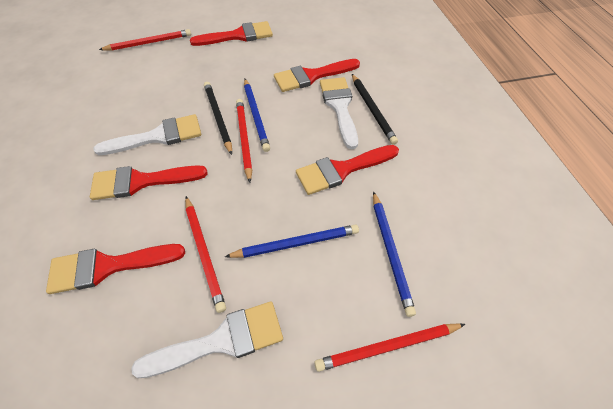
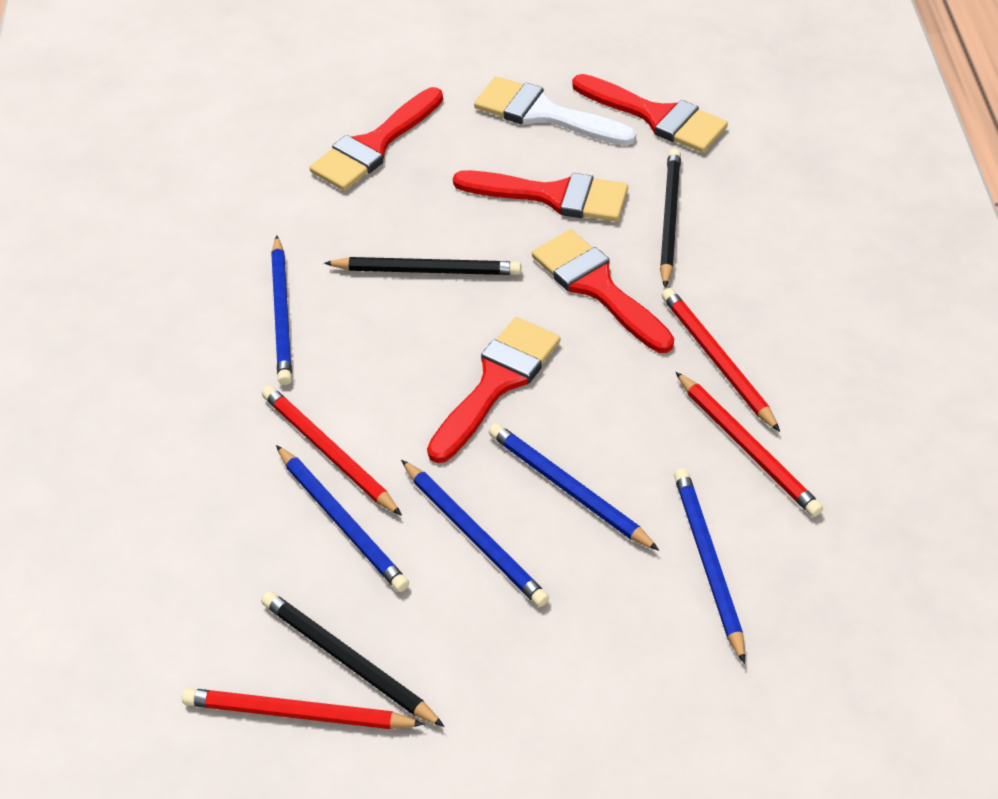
black pencil: [204,82,232,155] [352,74,398,145] = 2 -> [261,591,445,727] [324,257,521,275] [660,148,681,288] = 3
blue pencil: [225,224,359,258] [244,79,270,152] [373,191,416,317] = 3 -> [271,236,292,385] [276,445,409,592] [401,460,549,607] [489,423,659,551] [674,468,745,664] = 5
white brush: [94,114,201,155] [131,301,283,378] [320,77,358,149] = 3 -> [474,76,636,145] = 1

